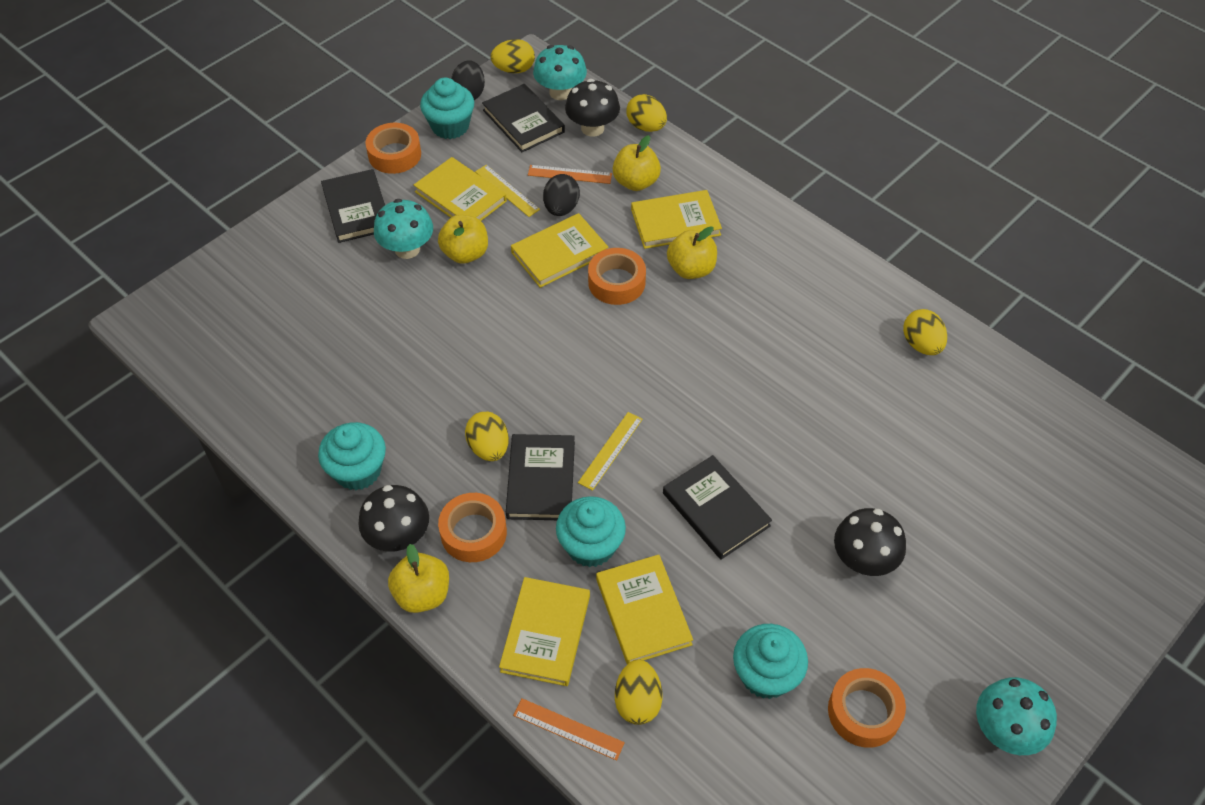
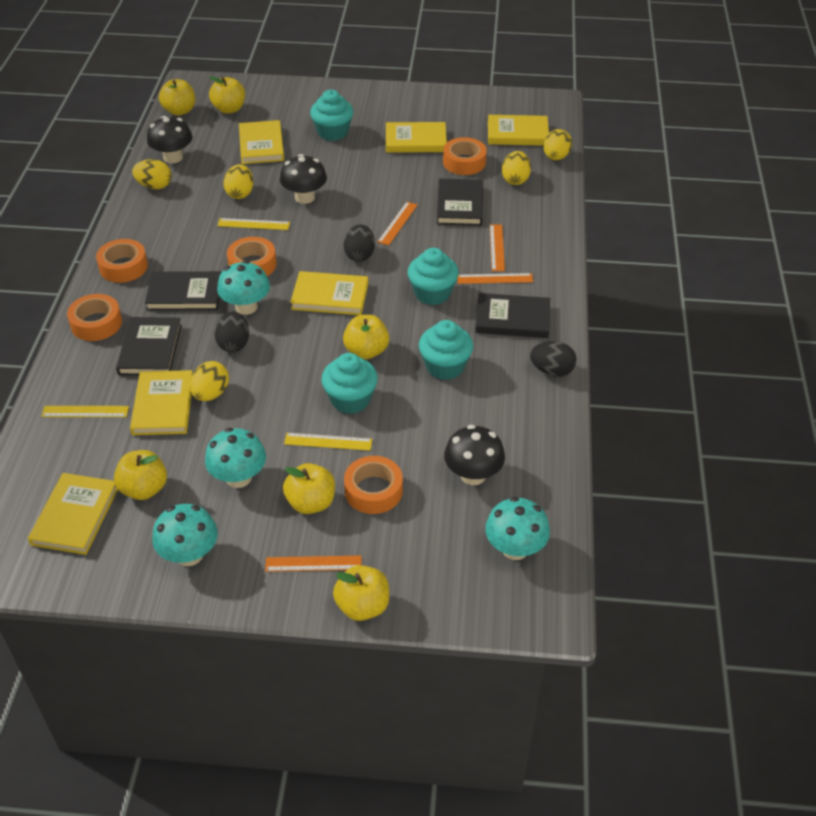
black egg: [451,60,485,100] [543,174,580,216] = 2 -> [215,311,249,353] [344,224,375,262] [530,341,577,377] = 3
orange ruler: [513,698,625,761] [528,165,612,184] = 2 -> [265,556,361,572] [377,202,418,245] [457,273,533,284] [490,225,505,271] = 4
orange tape: [365,123,421,174] [438,493,507,562] [588,248,646,305] [828,668,906,748] = 4 -> [67,294,122,341] [96,239,148,283] [227,237,277,276] [344,456,403,514] [443,137,487,175] = 5
turquoise mushroom: [374,199,433,259] [533,45,587,100] [976,677,1057,755] = 3 -> [152,504,218,566] [205,428,266,488] [217,261,270,315] [485,497,550,560] = 4
yellow apple: [388,544,449,613] [438,215,488,264] [613,135,661,191] [667,226,717,279] = 4 -> [114,450,167,500] [159,79,195,116] [209,76,245,114] [283,463,335,514] [333,565,389,621] [343,315,389,359] = 6
yellow book: [414,157,507,221] [499,577,590,686] [511,213,608,288] [596,555,693,664] [631,190,722,249] = 5 -> [28,473,118,555] [130,370,192,435] [239,120,284,164] [290,271,368,315] [386,122,447,153] [488,115,549,146] = 6
yellow ruler: [475,165,540,217] [578,412,643,491] = 2 -> [41,406,129,417] [217,218,290,230] [284,433,372,451] = 3

